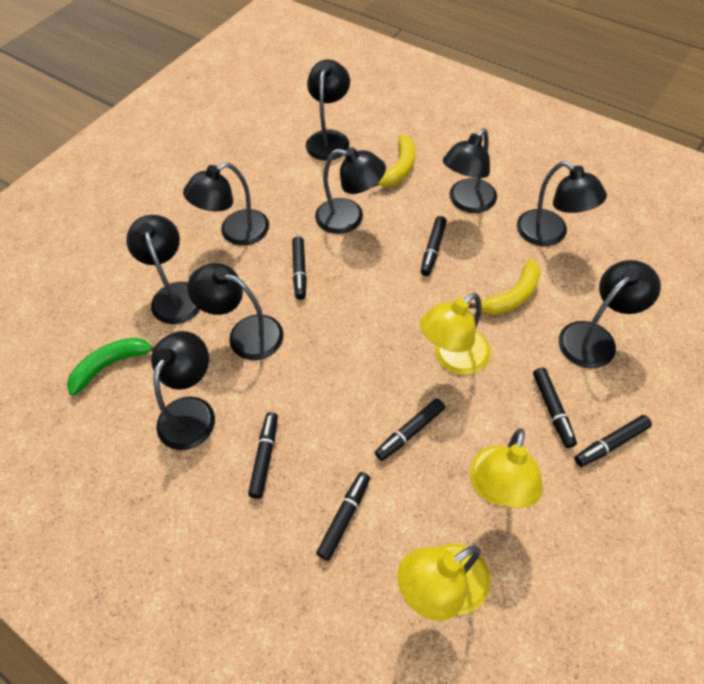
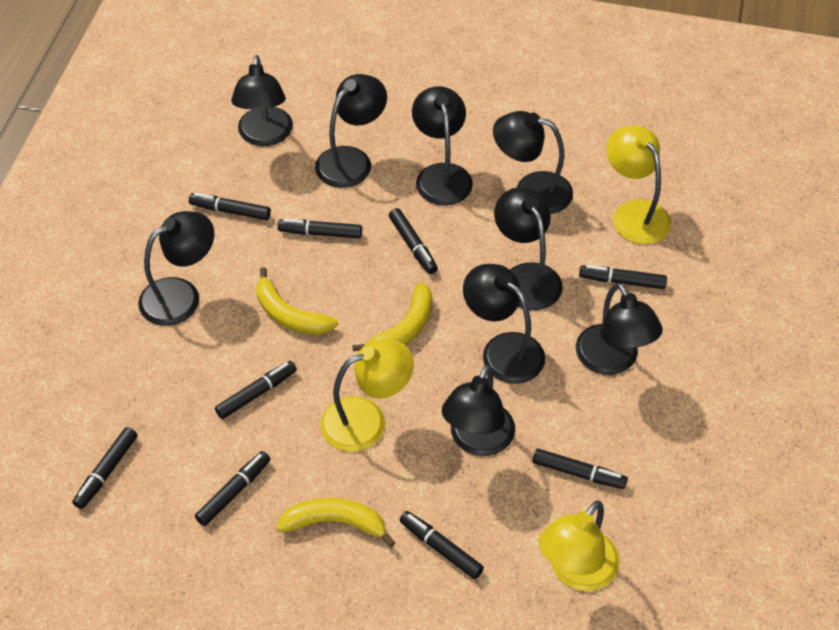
black marker: [248,412,278,499] [292,236,307,300] [316,472,370,561] [375,398,445,461] [421,216,447,276] [533,368,577,448] [574,415,652,467] = 7 -> [72,427,137,509] [189,193,271,220] [195,451,270,526] [215,361,297,419] [277,219,362,238] [389,208,438,274] [400,511,484,579] [533,449,628,489] [579,265,667,289] = 9
green banana: [67,338,154,396] = 1 -> none = 0
yellow banana: [373,135,415,187] [468,259,541,315] = 2 -> [256,267,338,335] [276,498,395,547] [352,282,432,351] = 3

